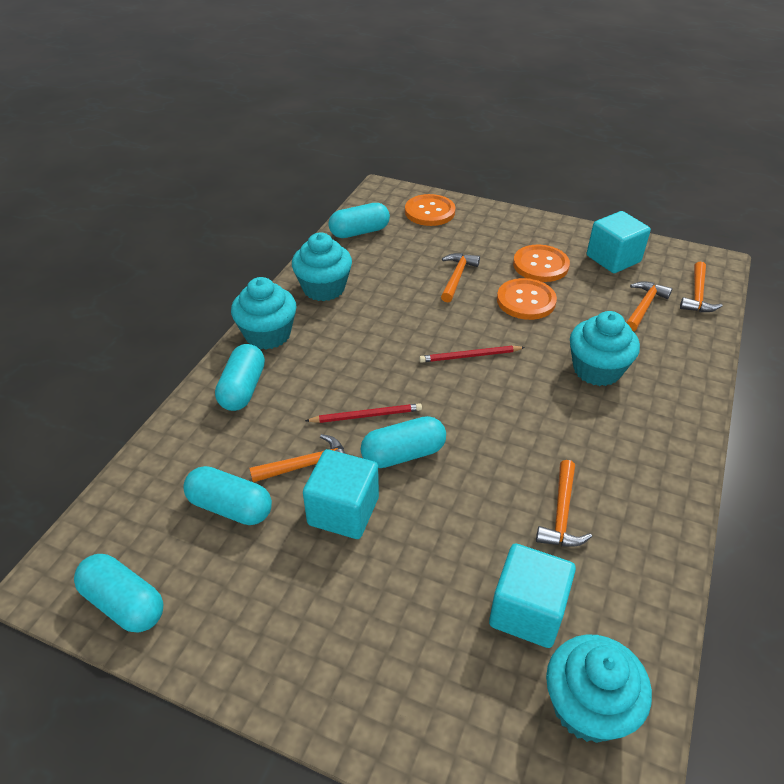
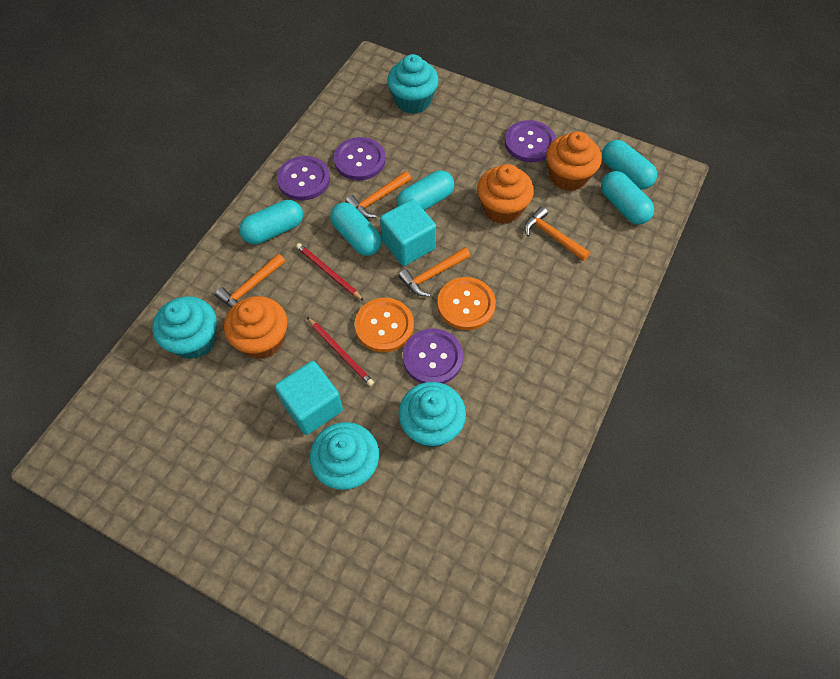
orange button: [405,194,455,226] [497,278,557,320] [513,245,570,282] = 3 -> [355,298,414,352] [437,277,496,330] = 2
orange cupcake: none = 0 -> [224,296,287,359] [477,164,534,224] [546,131,602,191] = 3
orange hammer: [249,434,345,482] [441,253,480,302] [536,460,592,547] [626,281,672,331] [680,262,723,312] = 5 -> [215,254,285,308] [345,171,411,218] [398,247,470,296] [524,206,590,261] = 4
purple button: none = 0 -> [277,156,330,201] [334,137,386,180] [403,328,463,384] [505,120,556,162] = 4
turquoise cube: [303,449,379,539] [489,544,576,648] [587,211,651,273] = 3 -> [275,361,343,435] [380,199,436,266] = 2

